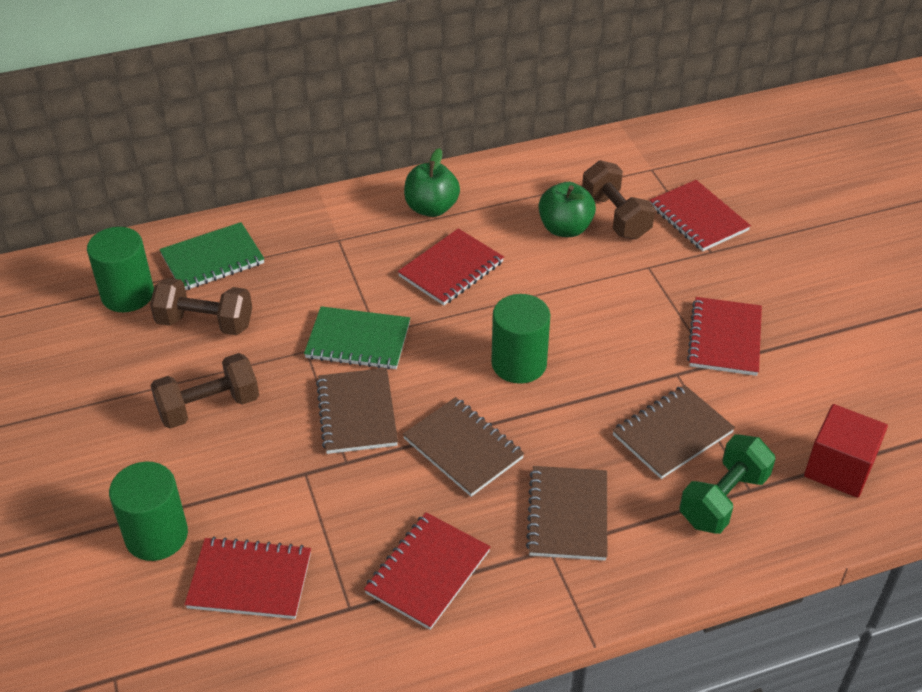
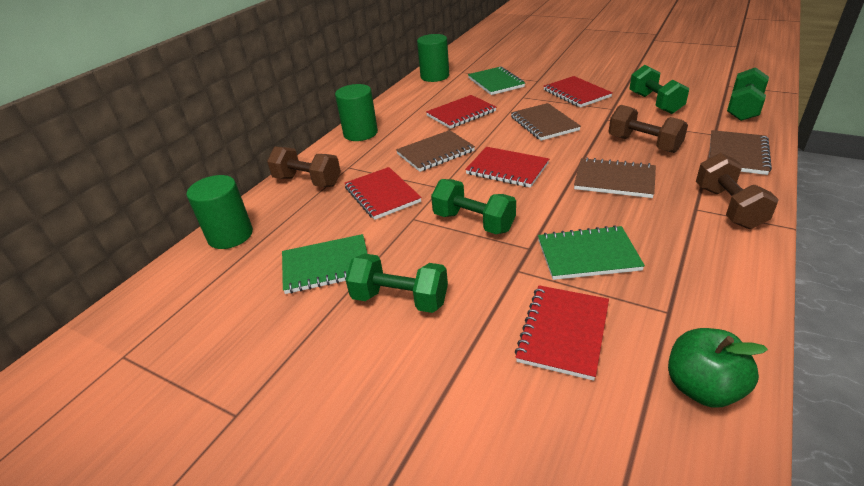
green apple: [404,148,460,217] [539,182,596,237] = 2 -> [668,328,768,408] = 1
green dumbbell: [679,434,776,534] = 1 -> [346,254,448,313] [431,179,516,234] [629,65,689,114] [727,67,769,121] = 4
green notebook: [159,222,264,290] [304,306,410,370] = 2 -> [282,234,367,294] [468,66,525,95] [538,225,645,280] = 3
red cube: [804,404,888,498] = 1 -> none = 0

